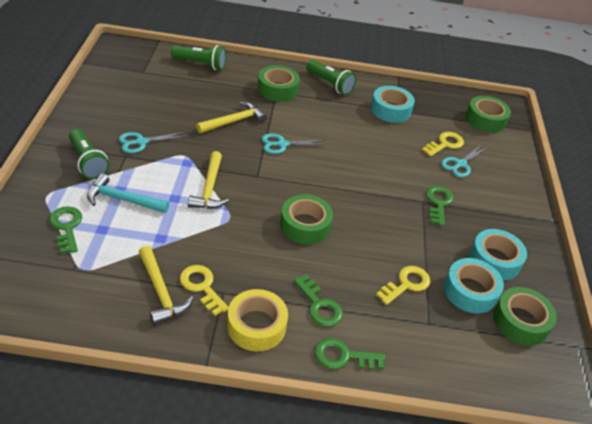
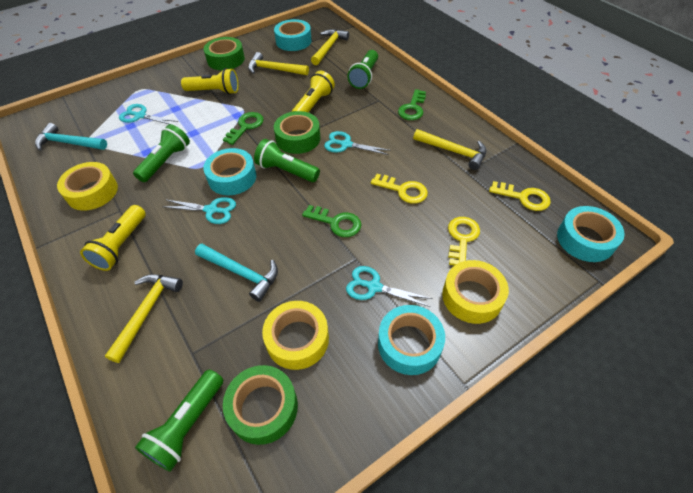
green flashlight: [69,129,109,179] [171,45,226,70] [306,60,356,95] = 3 -> [133,124,190,182] [135,370,223,472] [254,139,320,182] [347,50,378,89] = 4
green key: [49,206,82,254] [294,274,343,327] [315,338,385,370] [426,186,454,226] = 4 -> [223,112,264,145] [302,205,361,237] [398,89,426,120] = 3
green tape: [258,65,300,102] [280,194,333,244] [466,96,511,133] [493,287,557,346] = 4 -> [204,37,245,70] [223,365,298,445] [274,111,320,154] = 3
turquoise hammer: [87,173,169,213] = 1 -> [35,123,107,151] [195,244,278,302] = 2
turquoise scissors: [119,132,187,153] [262,133,327,154] [441,144,488,178] = 3 -> [119,104,178,125] [163,197,236,224] [324,131,391,155] [346,266,433,307] = 4
turquoise tape: [371,86,415,123] [444,258,504,314] [469,229,527,281] = 3 -> [203,148,256,195] [274,19,312,51] [378,305,445,375] [557,206,625,262] = 4
yellow flashlight: none = 0 -> [80,205,146,271] [181,68,239,95] [292,71,335,113] = 3
yellow hammer: [139,246,194,325] [188,151,229,209] [196,102,267,133] = 3 -> [105,274,183,363] [248,52,309,75] [311,29,349,65] [413,129,486,170] = 4
yellow tape: [227,289,288,351] = 1 -> [57,162,118,211] [262,301,329,370] [442,260,509,324] = 3

